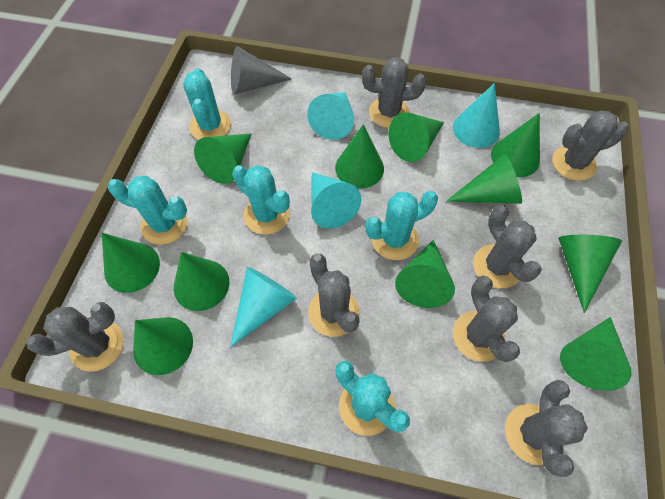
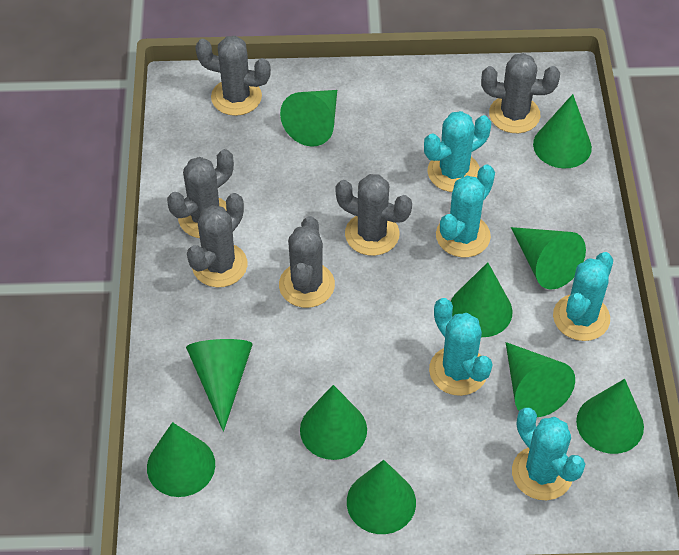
green cone: [102,233,160,293] [133,317,193,375] [174,252,230,311] [194,133,251,184] [335,124,384,189] [388,112,444,162] [395,240,455,308] [446,154,522,204] [491,113,540,177] [558,235,622,313] [560,317,632,391] = 11 -> [147,422,215,497] [186,339,252,432] [280,90,337,147] [300,385,367,460] [347,460,416,534] [451,262,513,337] [506,342,575,417] [511,227,586,290] [533,94,592,168] [576,379,644,454] = 10
grey cactus: [27,302,124,372] [308,254,360,337] [362,57,426,128] [453,275,520,362] [473,205,542,288] [505,380,588,477] [552,111,628,181] = 7 -> [167,149,234,238] [187,193,248,287] [195,36,271,116] [279,216,335,308] [335,174,412,256] [481,53,560,133] = 6
grey cone: [231,46,292,95] = 1 -> none = 0
turquoise cone: [230,267,297,348] [307,92,354,140] [311,172,361,228] [453,83,500,148] = 4 -> none = 0

